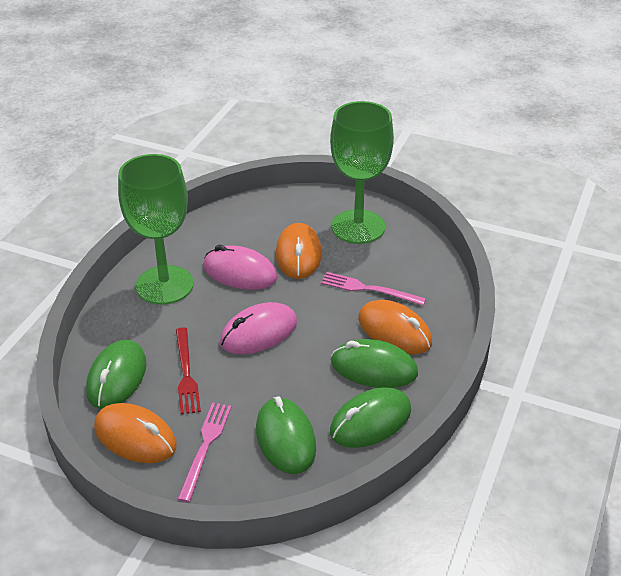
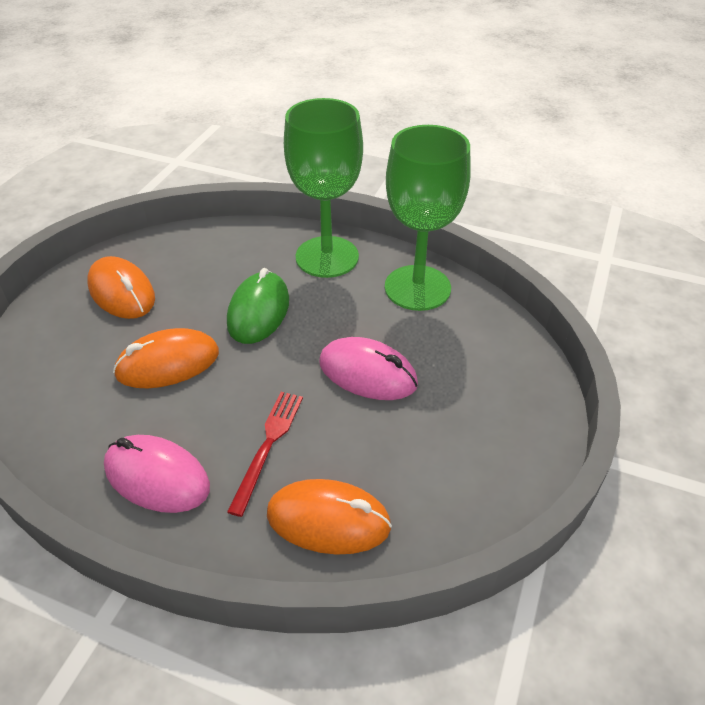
green mouse: [86,340,147,409] [256,396,316,474] [330,387,411,448] [331,339,418,388] = 4 -> [227,268,289,344] = 1
pink fork: [178,403,232,502] [321,272,426,306] = 2 -> none = 0

